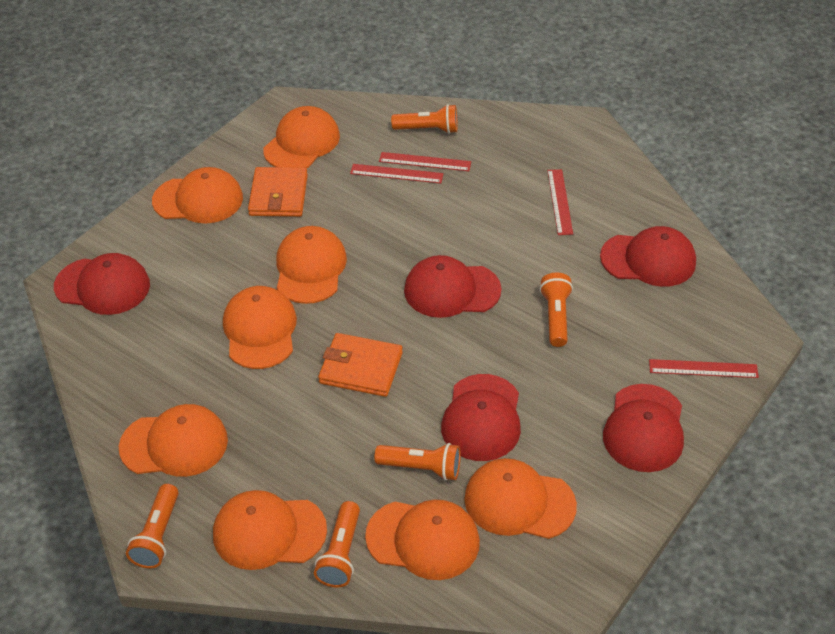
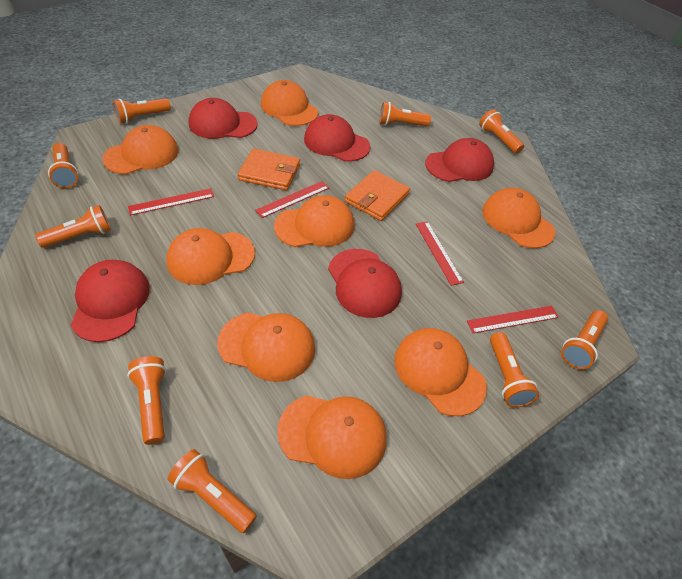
orange flashlight: [126,484,179,568] [314,501,360,588] [374,443,461,481] [391,104,458,134] [539,273,573,347] = 5 -> [35,205,111,248] [48,143,79,188] [113,98,171,124] [127,356,166,445] [167,449,257,533] [379,102,431,126] [479,109,524,154] [490,332,539,408] [561,310,608,369] = 9

